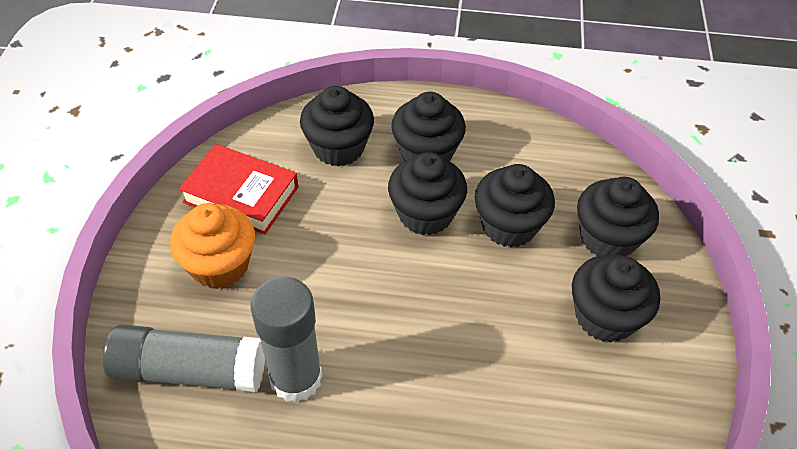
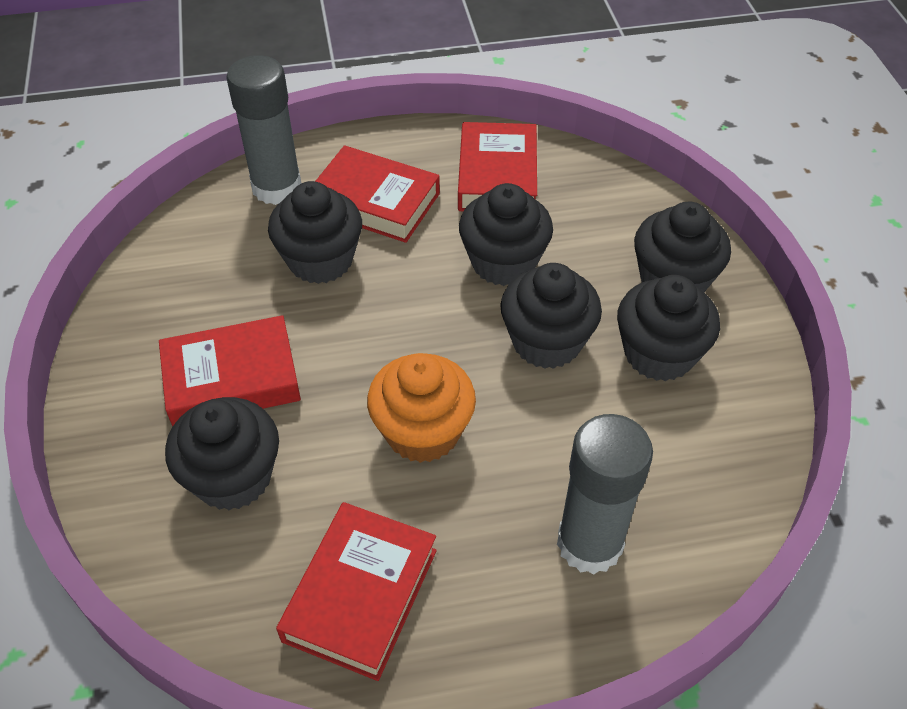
red book: [179,144,298,235] = 1 -> [159,315,301,427] [276,502,437,681] [315,145,440,243] [458,122,537,211] = 4

